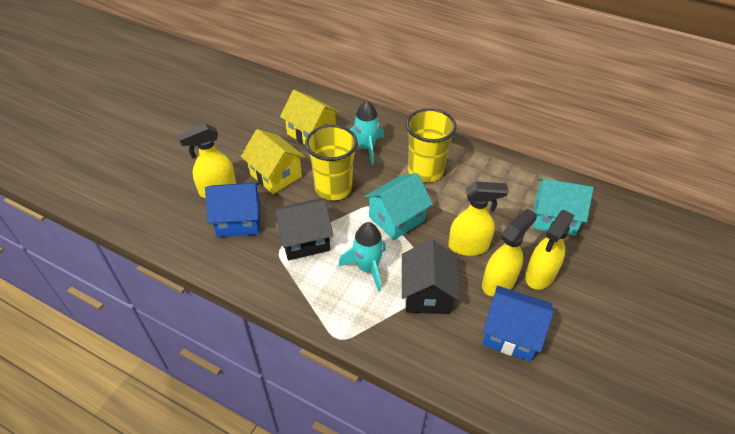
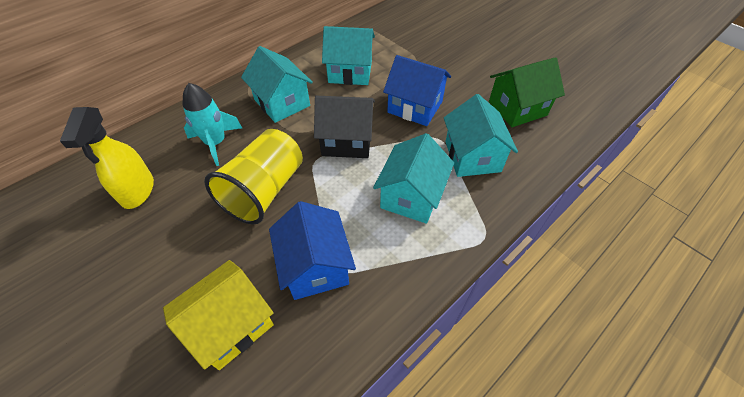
black house: [273,198,333,260] [402,239,460,314] = 2 -> [314,96,375,158] = 1
green house: none = 0 -> [489,57,565,127] = 1
turquoise house: [364,173,433,240] [533,178,593,236] = 2 -> [241,46,313,123] [322,26,375,85] [373,133,454,224] [444,94,518,177] = 4
turquoise rocket: [338,222,386,292] [350,101,384,165] = 2 -> [183,83,242,166] = 1
yellow cup: [305,125,358,200] [406,108,457,182] = 2 -> [204,129,303,225] = 1
yellow house: [241,129,305,194] [280,90,340,144] = 2 -> [163,260,274,370] = 1
yellow spray bottle: [178,124,236,198] [448,181,508,256] [482,208,537,297] [525,210,575,290] = 4 -> [60,107,154,209] = 1

